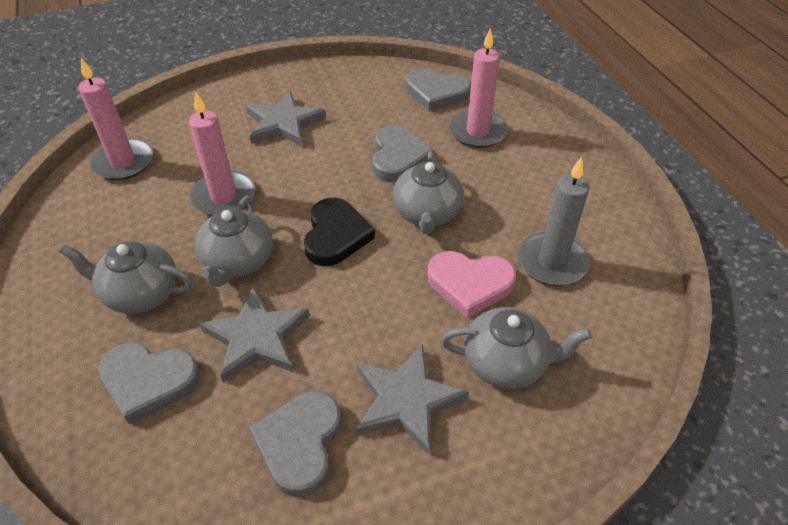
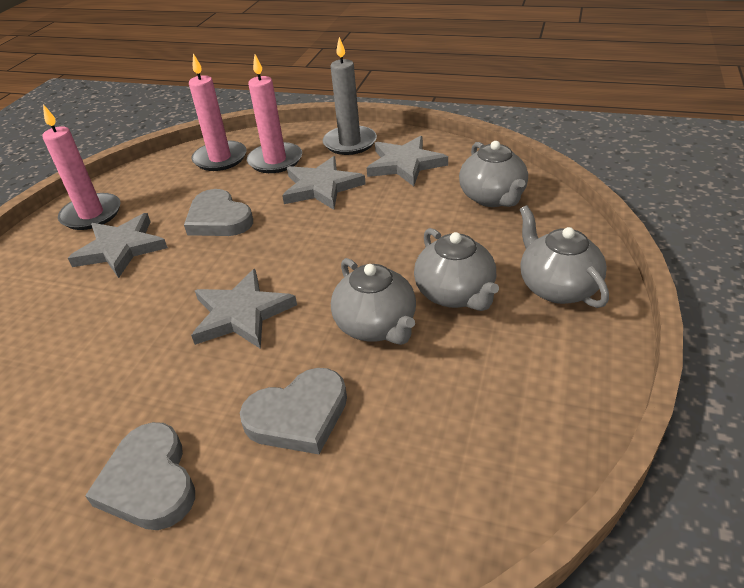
black heart: [304,198,375,266] = 1 -> none = 0
grey heart: [98,342,200,425] [250,391,341,497] [372,125,434,182] [406,68,471,111] = 4 -> [85,422,195,530] [184,189,253,236] [240,368,347,454] = 3
grey star: [199,287,310,383] [246,91,326,147] [356,344,469,455] = 3 -> [68,213,168,278] [191,269,297,349] [282,156,366,210] [367,136,448,186] = 4
pink heart: [427,251,516,318] = 1 -> none = 0

